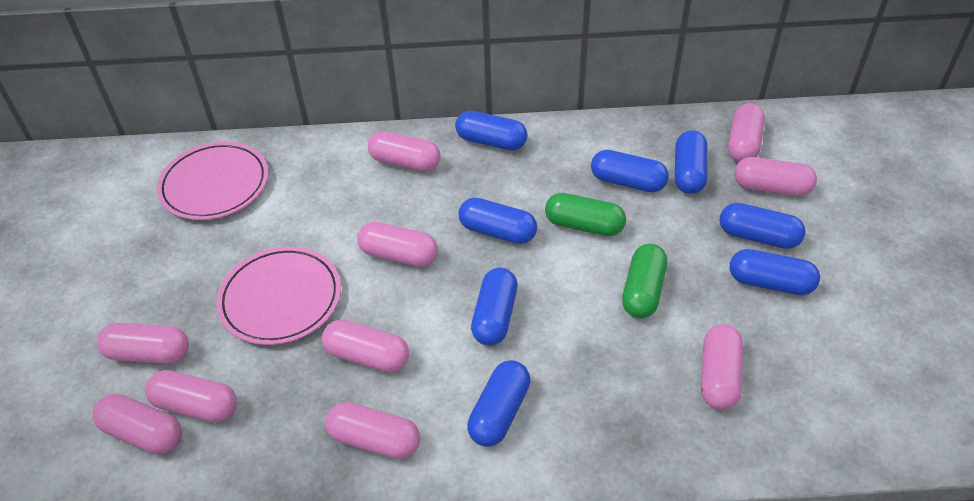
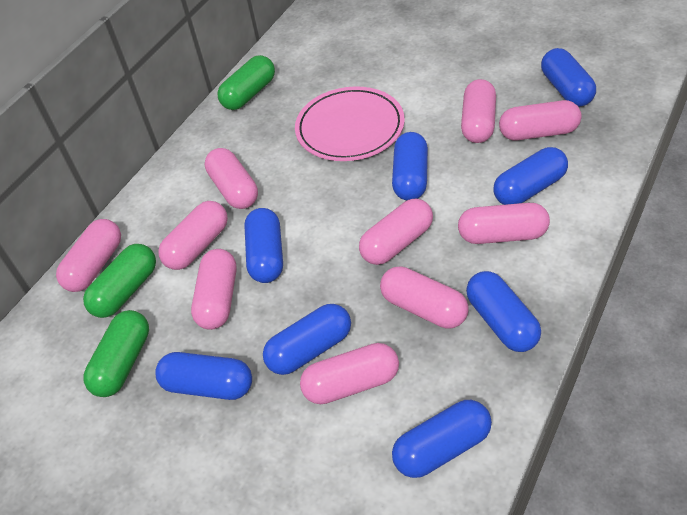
green capsule: [545,193,626,236] [622,244,667,319] = 2 -> [83,244,156,318] [83,310,149,397] [217,55,275,110] = 3
pink plate: [157,142,269,220] [216,246,341,345] = 2 -> [295,86,405,161] = 1

